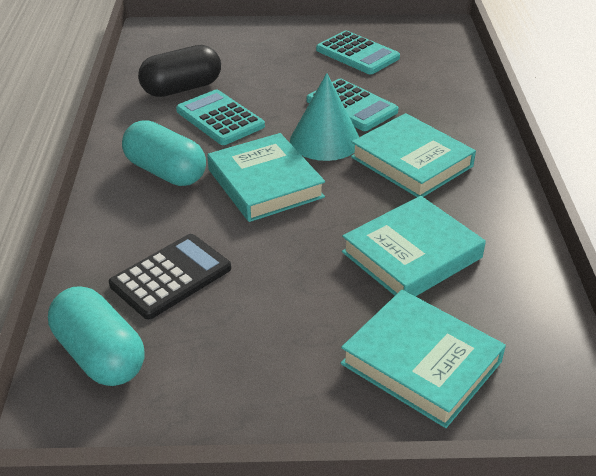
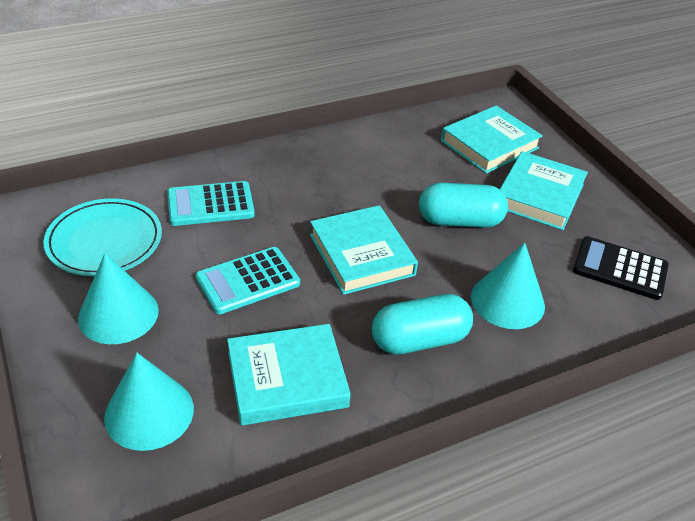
black capsule: [138,45,221,97] = 1 -> none = 0
turquoise calculator: [176,90,265,145] [306,79,399,131] [316,31,400,74] = 3 -> [167,181,255,226] [196,247,300,314] = 2
turquoise cone: [290,73,359,161] = 1 -> [78,253,159,344] [104,353,194,451] [471,243,545,329] = 3
turquoise plate: none = 0 -> [43,198,162,276] = 1

